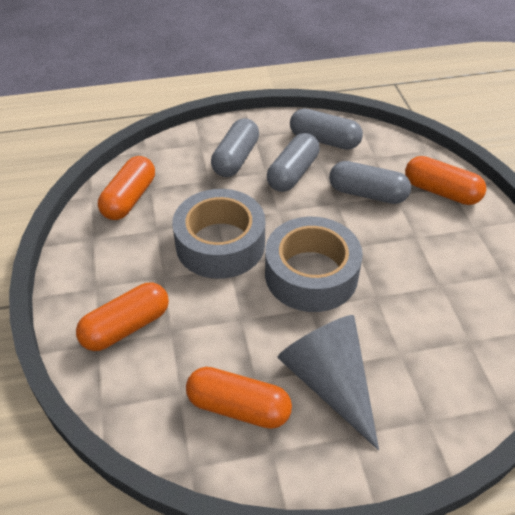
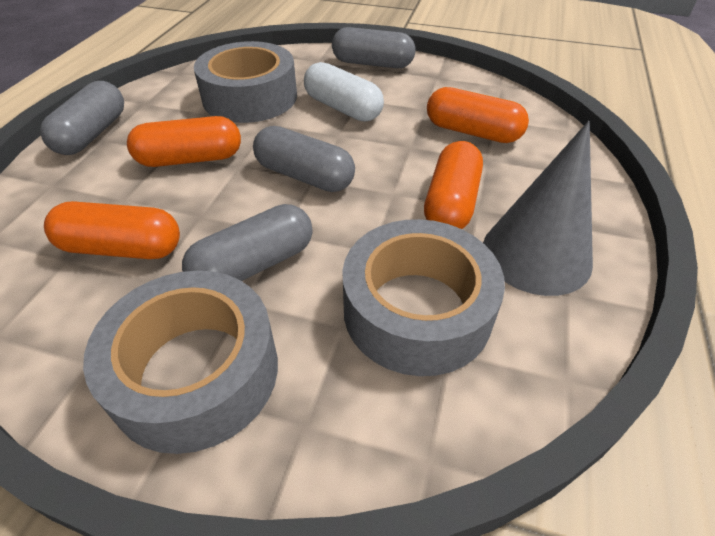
grey tape: [172,189,265,279] [265,217,363,312] = 2 -> [83,271,278,454] [194,41,297,123] [342,219,505,376] = 3
white capsule: none = 0 -> [304,62,384,122] = 1

